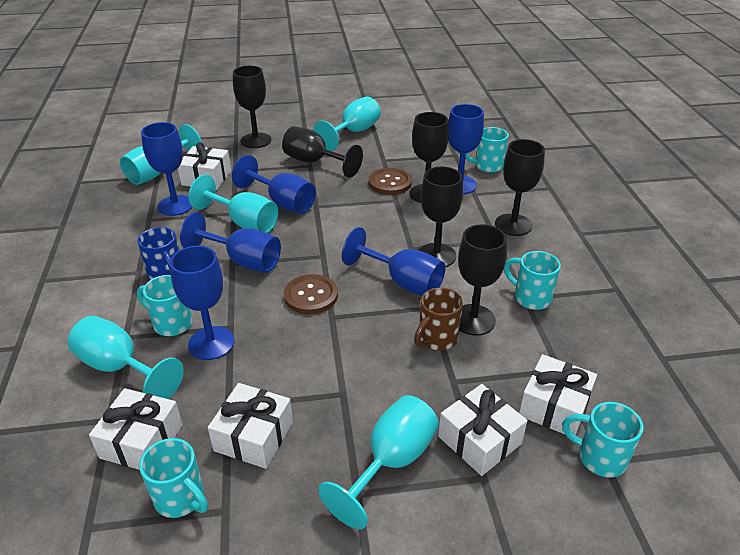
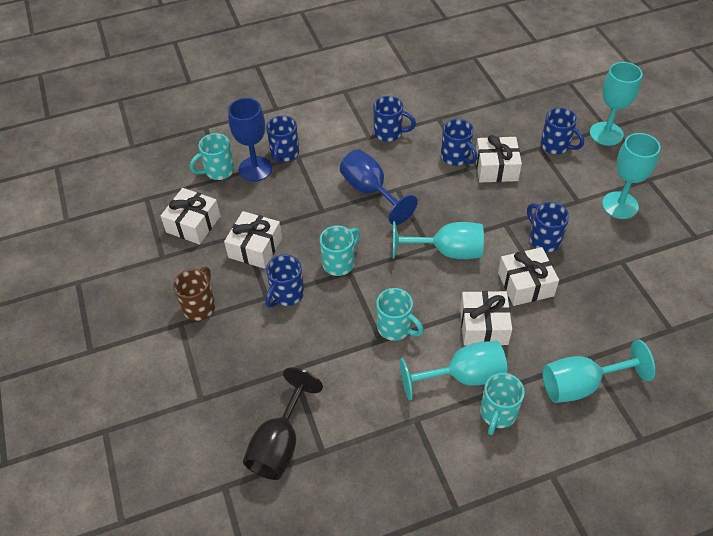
black goblet: [233,66,271,148] [282,126,363,178] [409,112,449,203] [418,167,463,267] [458,224,507,336] [495,139,545,236] = 6 -> [243,367,323,480] = 1
blue goblet: [141,122,193,216] [170,246,234,360] [180,212,281,273] [232,155,316,214] [342,227,446,296] [448,104,484,194] = 6 -> [228,98,272,181] [340,149,418,225] = 2
blue mug: [137,227,179,280] = 1 -> [265,255,304,308] [266,115,299,163] [373,96,416,142] [441,119,477,166] [527,202,569,252] [541,108,584,154] = 6
brown button: [284,274,338,314] [369,168,412,195] = 2 -> none = 0
turquoise mug: [137,275,193,336] [139,438,208,518] [465,127,509,173] [504,251,561,310] [562,402,643,478] = 5 -> [190,133,235,180] [320,225,360,276] [376,288,424,341] [480,373,525,435] = 4

